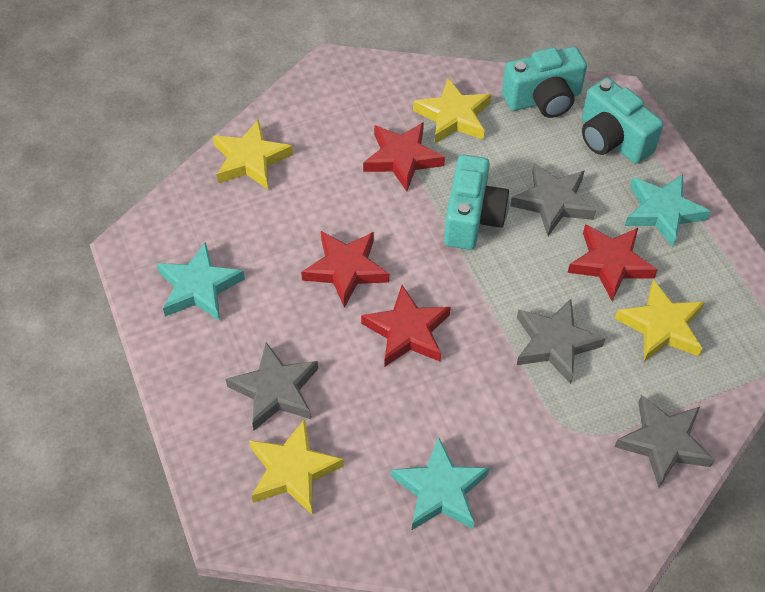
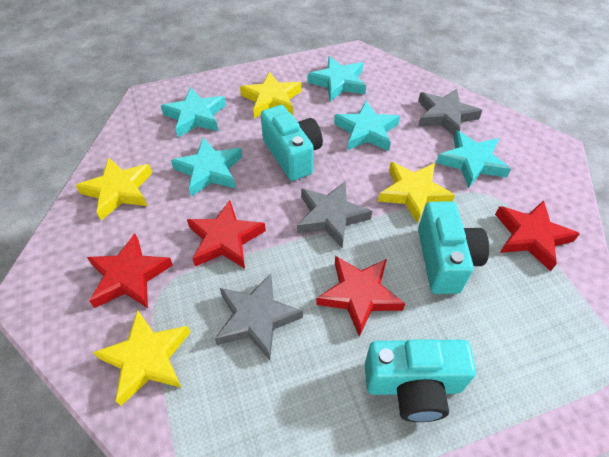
grey star: [226,342,318,430] [510,163,596,236] [517,299,605,384] [614,395,714,487] = 4 -> [215,273,303,360] [297,181,372,248] [418,89,483,136] = 3
turquoise star: [157,242,245,321] [391,437,489,530] [625,174,711,247] = 3 -> [161,88,226,137] [171,138,242,197] [308,56,366,102] [334,101,400,151] [436,130,511,188] = 5

